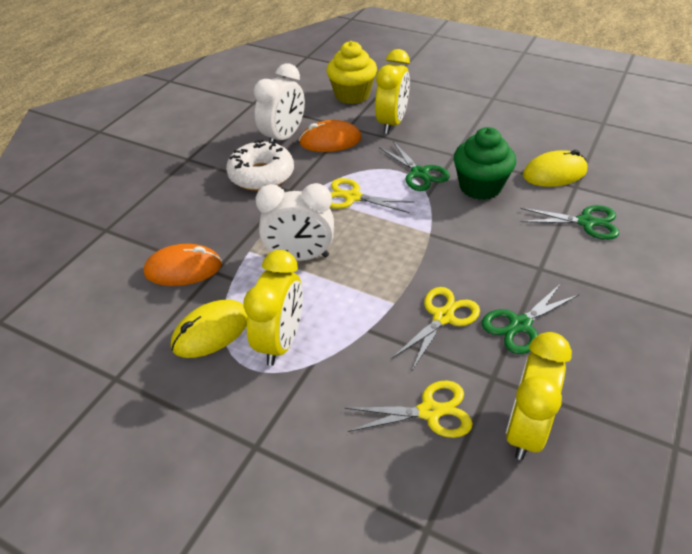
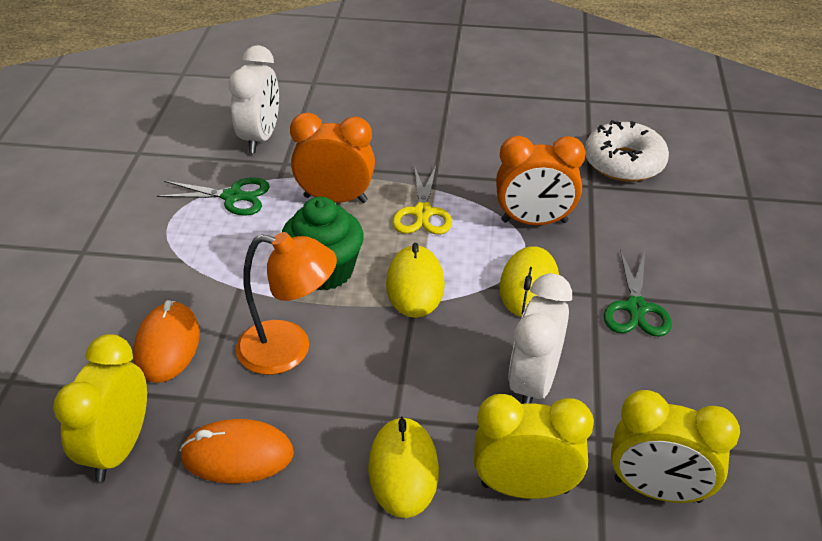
green scissors: [379,141,450,191] [481,284,579,354] [520,205,619,240] = 3 -> [157,177,270,216] [604,249,672,337] = 2
orange clock: none = 0 -> [290,113,375,203] [496,136,586,225] = 2
orange lamp: none = 0 -> [236,232,337,375] = 1
yellow cupcake: [327,41,377,104] = 1 -> none = 0
yellow mouse: [171,300,247,358] [523,150,588,187] = 2 -> [368,416,439,518] [386,243,445,318] [499,246,559,317] = 3
yellow scissors: [330,178,414,213] [345,380,473,438] [392,287,480,370] = 3 -> [392,165,452,235] = 1

